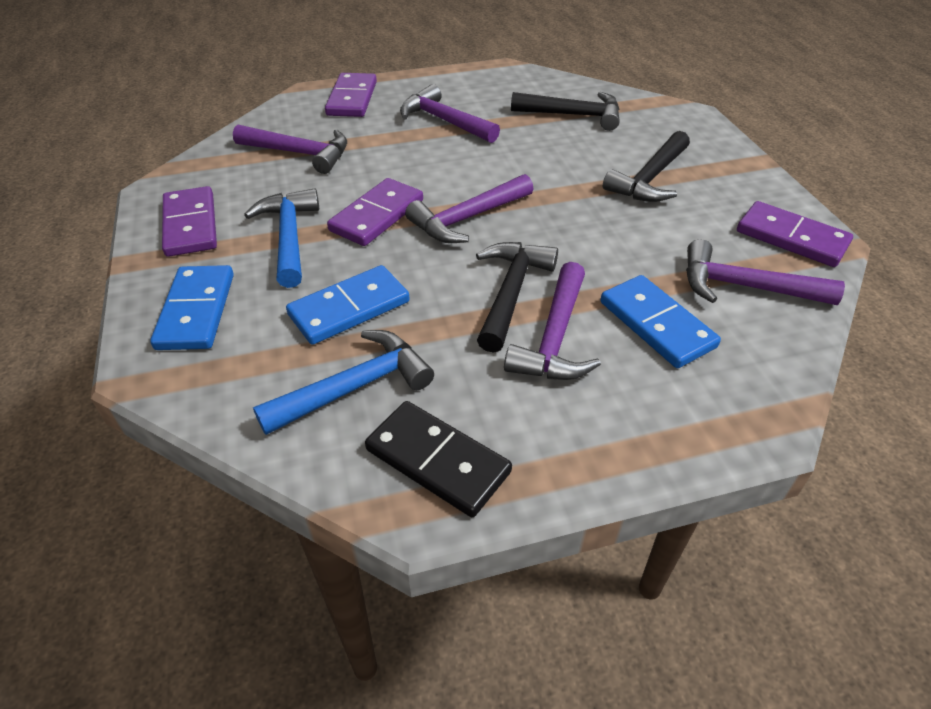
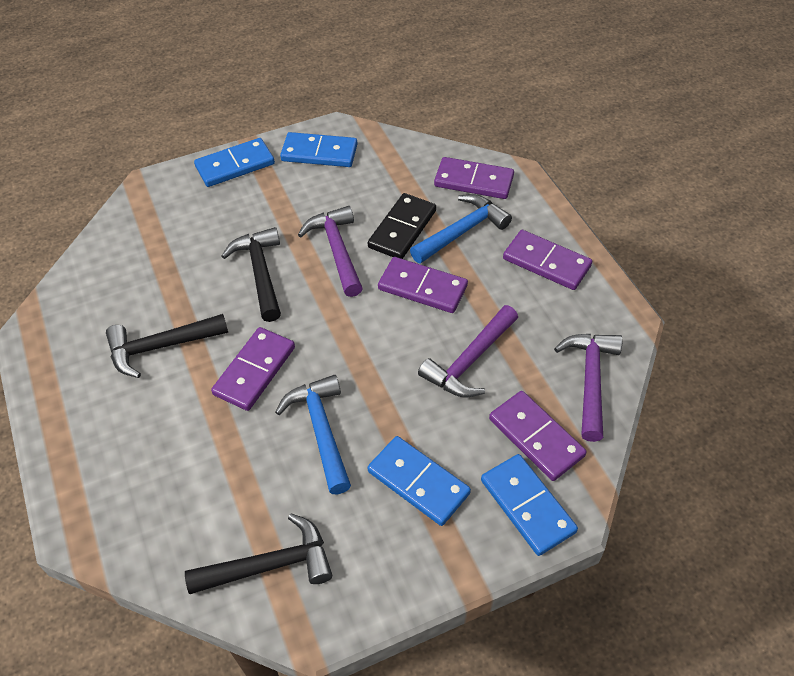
blue domino: [150,265,234,350] [286,265,410,345] [600,275,721,368] = 3 -> [194,138,275,187] [280,132,357,167] [368,436,471,526] [481,454,578,556] = 4
purple domino: [162,186,217,257] [325,73,377,117] [327,178,423,246] [737,201,853,267] = 4 -> [211,327,295,411] [378,257,468,313] [434,157,514,199] [489,391,587,481] [503,230,592,290] = 5
purple hammer: [233,125,347,174] [400,84,500,143] [405,174,534,243] [504,262,601,380] [686,239,845,305] = 5 -> [298,206,363,297] [418,305,518,398] [554,334,622,442] = 3

